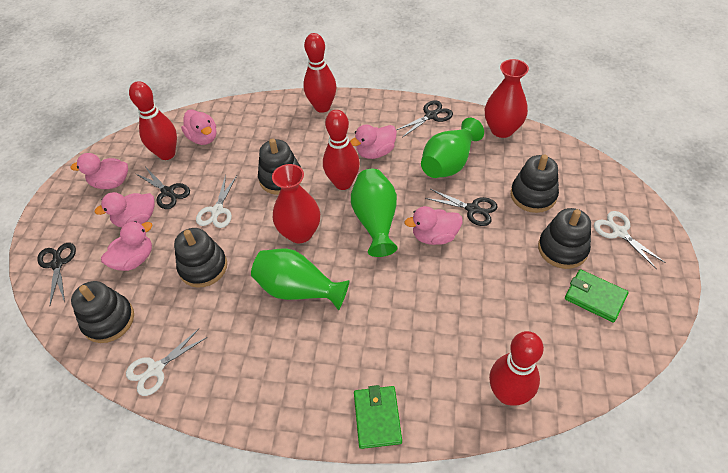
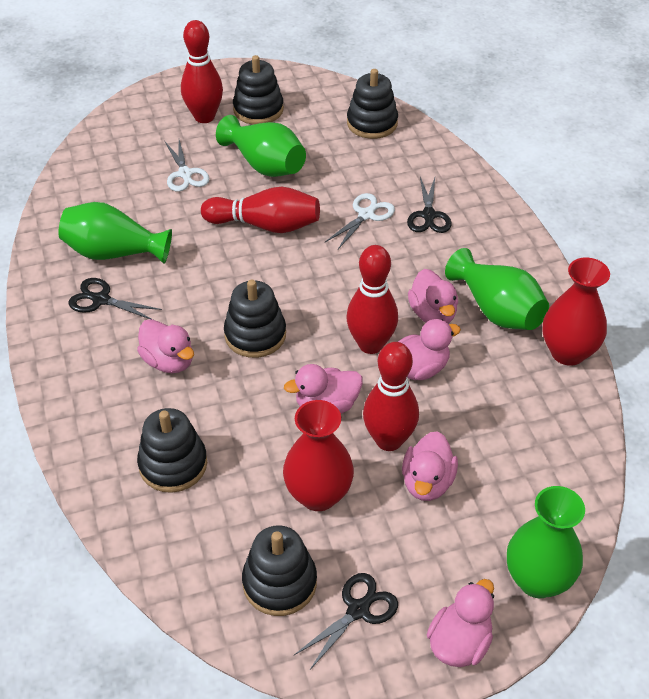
black scissors: [37,243,76,305] [136,168,190,209] [396,100,453,138] [425,189,497,226] = 4 -> [68,278,162,320] [294,573,398,671] [407,177,452,233] = 3
green vase: [251,248,350,310] [351,169,398,257] [421,118,484,178] = 3 -> [58,202,172,264] [216,115,306,177] [445,248,549,330] [507,486,585,598] = 4
green wallet: [354,385,402,449] [565,269,629,323] = 2 -> none = 0
white scissors: [126,329,207,396] [196,175,237,228] [594,211,666,269] = 3 -> [165,140,209,192] [325,193,395,249] = 2

